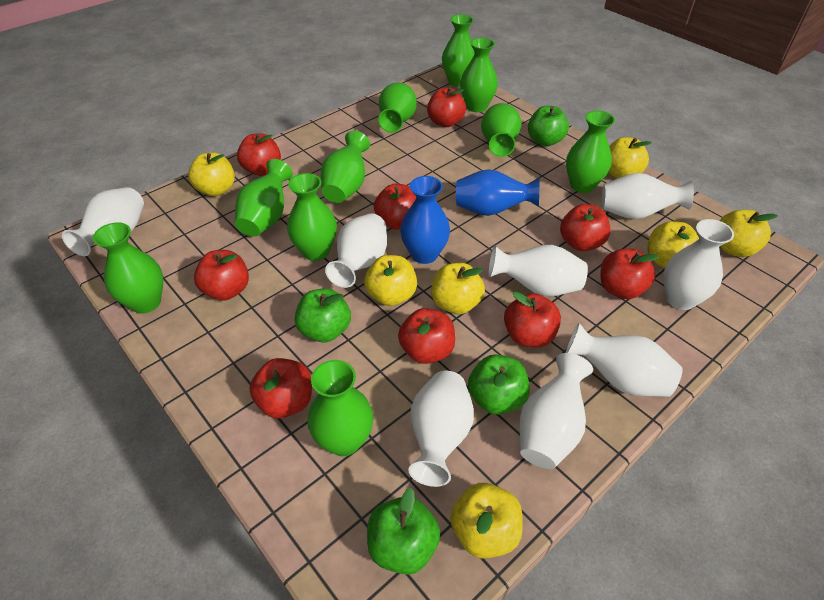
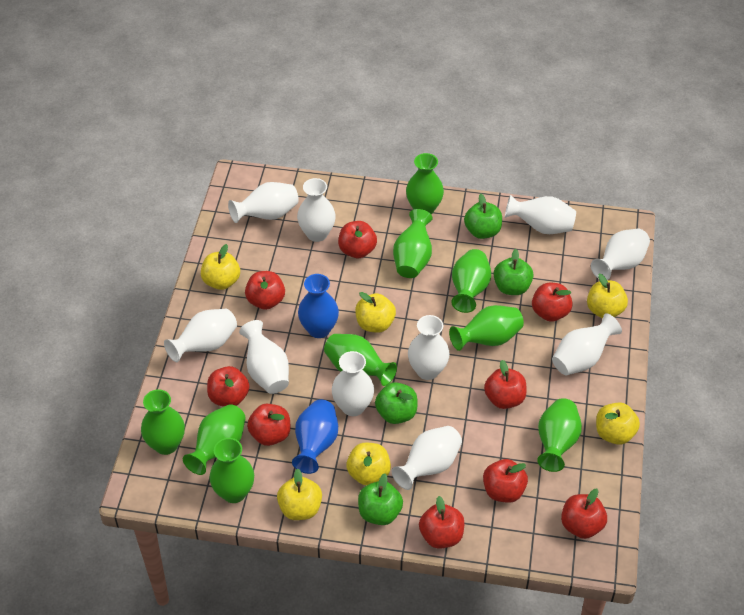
green vase: [93,222,163,314] [235,159,293,237] [287,173,337,261] [307,360,373,456] [321,131,370,203] [378,82,417,133] [442,14,475,87] [460,38,498,112] [481,103,522,157] [566,111,615,193] = 10 -> [141,389,185,455] [183,404,246,475] [209,438,254,503] [324,334,397,386] [393,209,433,278] [406,153,444,214] [449,305,524,351] [451,249,491,313] [537,398,582,472] = 9
white vase: [62,187,144,256] [325,213,387,288] [409,371,474,487] [488,245,588,296] [519,353,593,469] [565,323,683,397] [602,173,694,219] [664,219,734,310] = 8 -> [164,309,237,362] [228,182,299,223] [239,320,289,394] [297,178,336,242] [332,351,374,416] [392,426,462,490] [408,315,450,380] [505,195,576,234] [552,313,622,375] [591,228,650,280] = 10
yellow apple: [188,153,235,196] [364,255,417,306] [431,263,485,314] [450,483,523,558] [608,137,652,179] [647,221,699,269] [719,209,778,257] = 7 -> [201,244,240,290] [277,468,322,520] [346,443,391,486] [355,292,396,333] [587,274,628,318] [596,403,640,445] = 6

